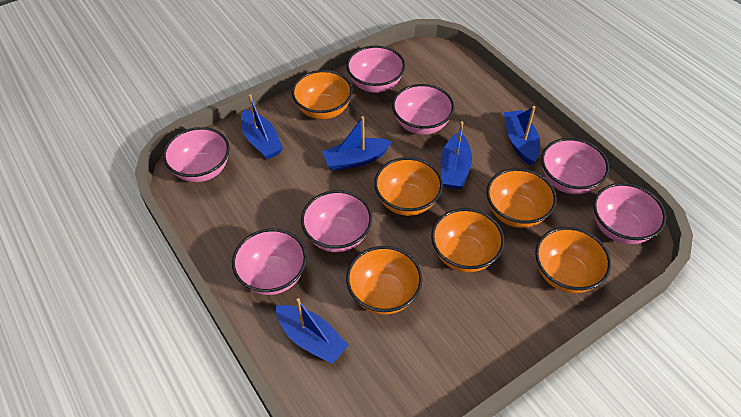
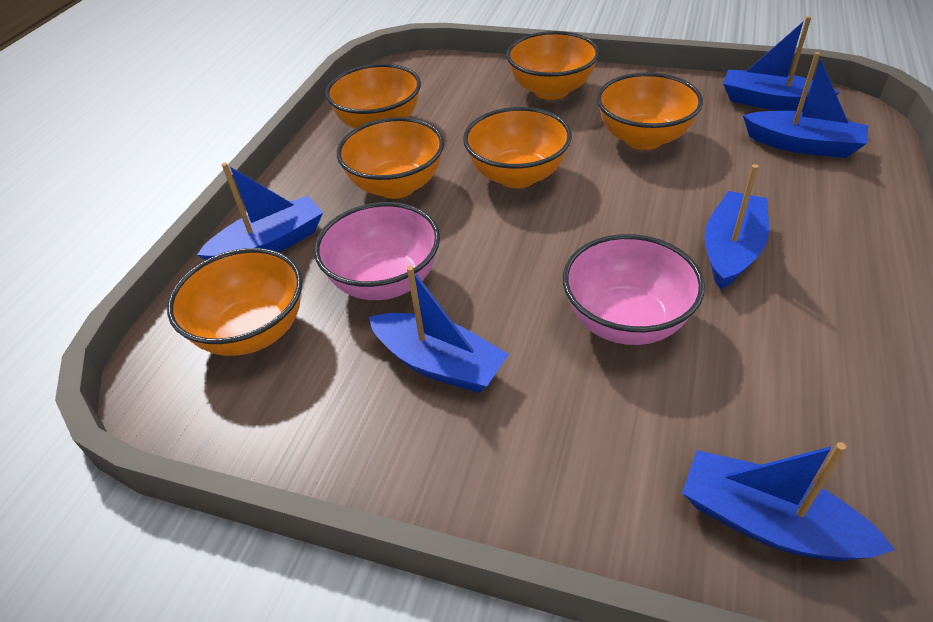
blue boat: [241,94,283,159] [276,298,349,364] [322,116,392,171] [441,121,472,189] [504,106,540,165] = 5 -> [197,163,323,260] [369,266,509,393] [682,442,895,561] [704,164,769,290] [723,16,840,112] [743,52,868,158] = 6
pink bowl: [163,127,230,182] [232,229,307,295] [301,190,372,252] [346,46,405,93] [392,84,454,135] [541,138,609,194] [593,183,666,244] = 7 -> [314,202,440,300] [563,234,705,345] = 2

